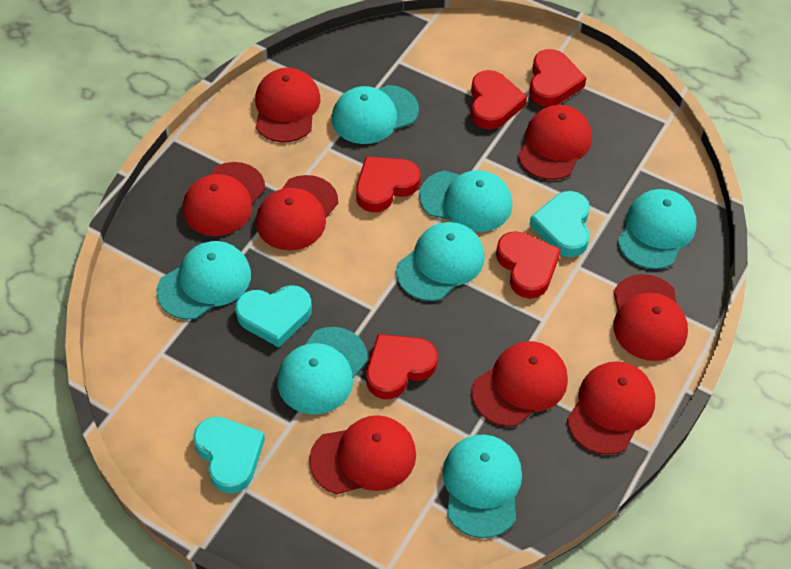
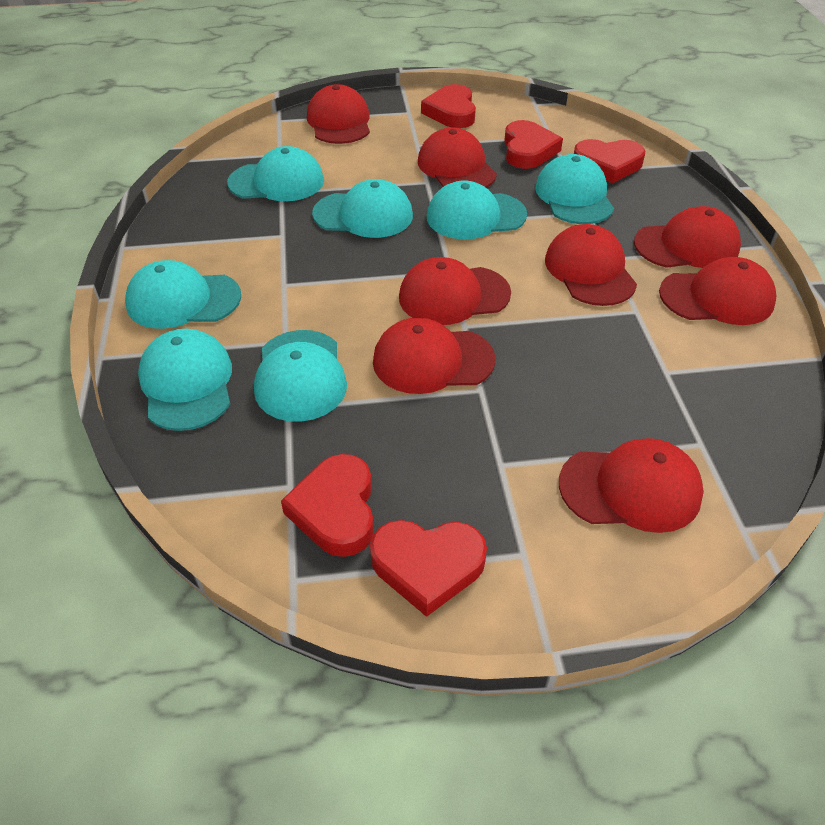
turquoise heart: [193,417,265,494] [235,285,312,348] [529,191,590,257] = 3 -> none = 0

